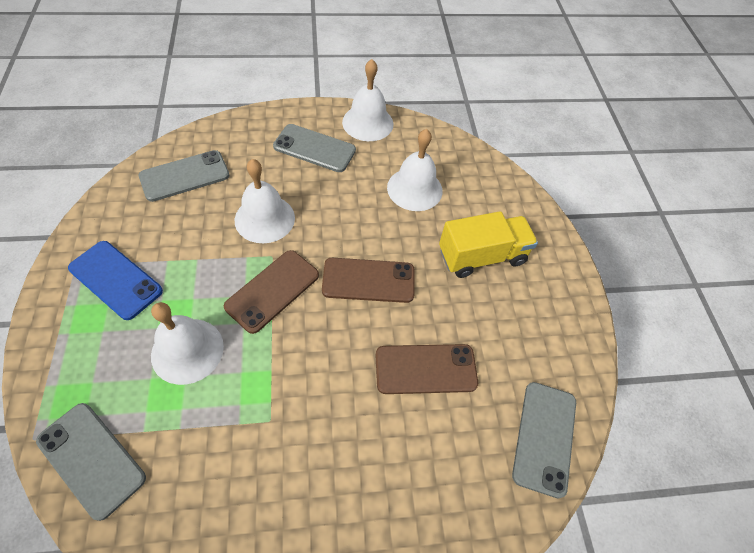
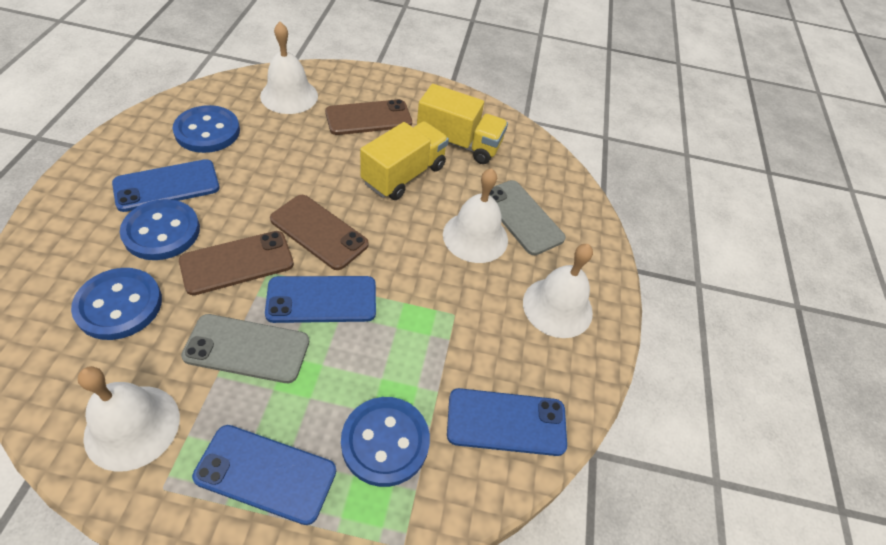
blue button: none = 0 -> [71,268,162,340] [120,199,200,260] [173,105,240,153] [341,397,430,487] = 4
blue phone: [68,241,163,320] = 1 -> [112,159,220,212] [192,425,336,525] [265,276,376,323] [447,388,567,456] = 4
grey phone: [36,403,146,521] [139,150,230,202] [273,124,356,172] [512,382,576,498] = 4 -> [181,314,309,383] [489,180,566,255] = 2
yellow truck: [439,211,538,278] = 1 -> [360,121,449,200] [417,84,508,164] = 2

